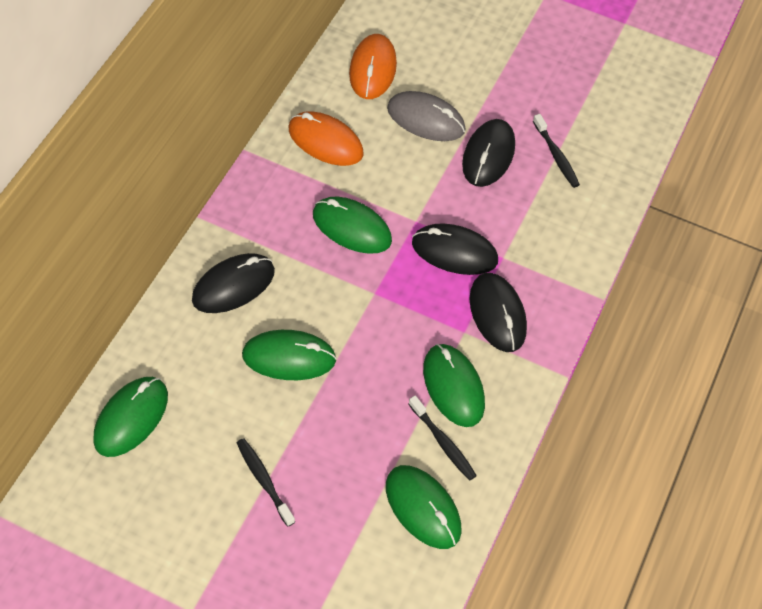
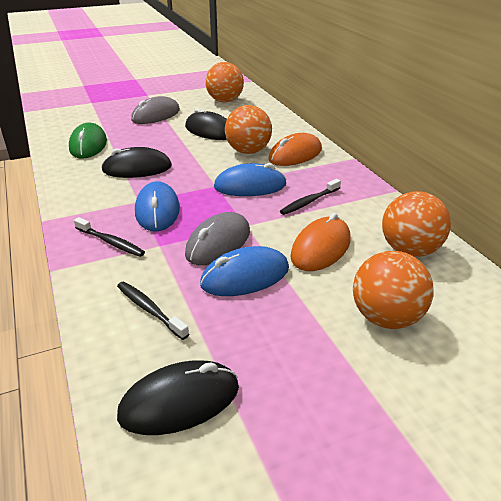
black mouse: [192,253,275,313] [412,223,498,275] [462,119,515,187] [470,273,527,352] = 4 -> [101,147,172,178] [117,360,239,435] [185,108,227,140] = 3
blue mouse: none = 0 -> [135,181,180,232] [200,246,289,296] [214,163,287,196] = 3
green mouse: [93,377,168,457] [242,330,337,380] [313,197,392,254] [386,465,462,549] [423,344,485,427] = 5 -> [69,123,107,159] = 1
grey mouse: [387,91,465,141] = 1 -> [131,96,180,124] [185,212,250,265] = 2
orange ball: none = 0 -> [205,62,244,102] [225,105,272,154] [353,251,434,329] [382,191,451,257] = 4

